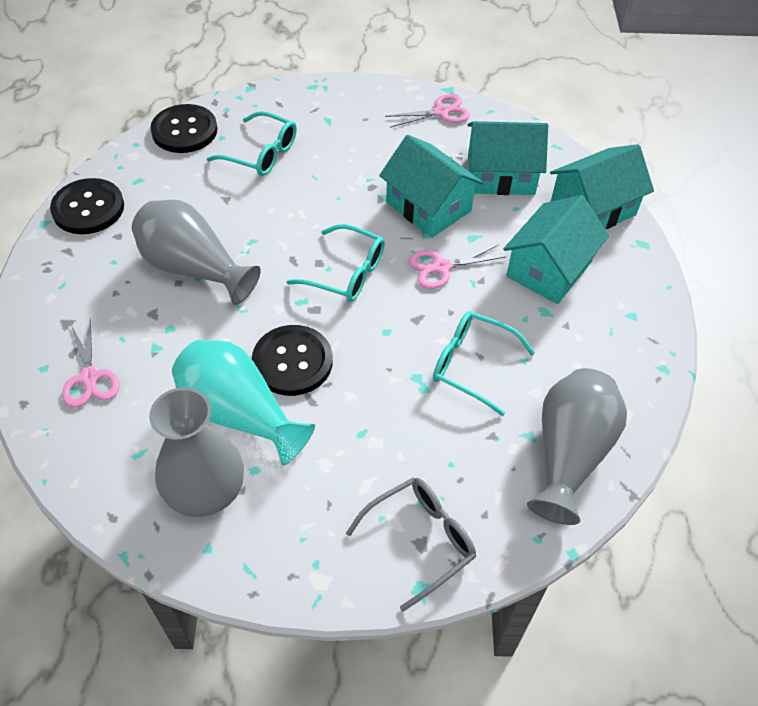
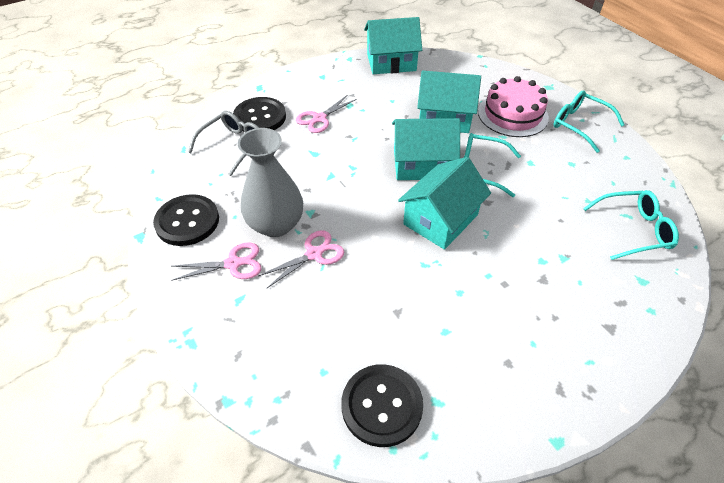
grey vase: [132,200,261,305] [149,387,244,517] [527,368,627,525] = 3 -> [238,128,303,237] = 1
pink cake: none = 0 -> [478,76,549,137] = 1
turquoise vase: [172,340,315,466] = 1 -> none = 0

